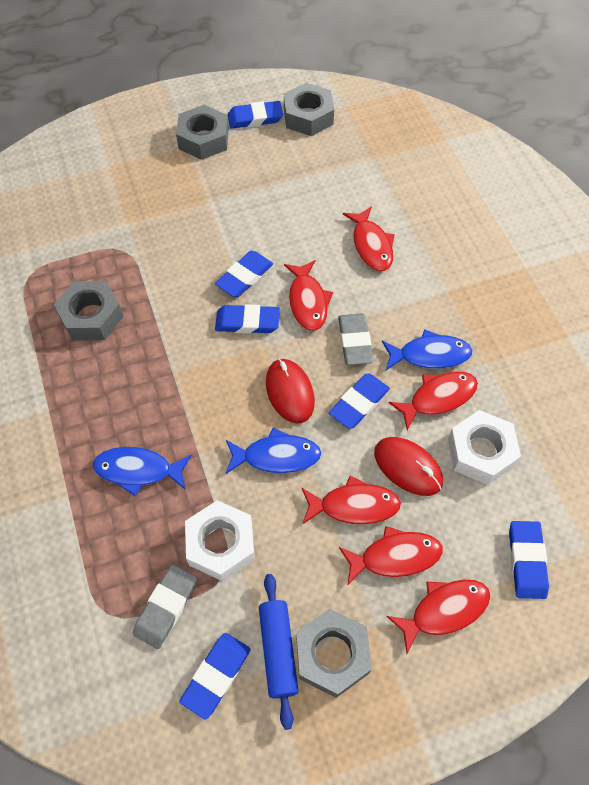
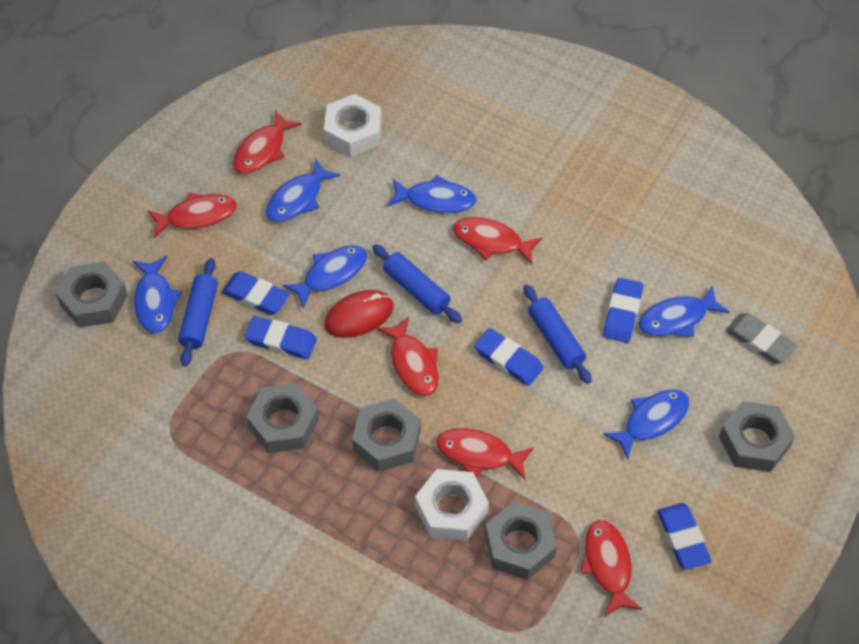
blue eraser: [180,633,251,720] [215,251,273,297] [215,304,280,334] [227,101,283,129] [329,373,390,429] [509,521,549,599] = 6 -> [222,271,290,315] [244,316,317,359] [474,328,544,386] [603,278,643,343] [657,503,712,570] = 5
blue fish: [93,447,192,496] [226,428,322,474] [382,329,473,370] = 3 -> [133,256,182,333] [266,159,340,222] [283,245,367,308] [388,175,477,213] [603,389,689,460] [639,285,729,337] = 6
blue rolling pin: [259,574,299,730] = 1 -> [178,258,218,366] [372,244,462,323] [523,285,592,384] = 3
grey eraser: [133,564,197,649] [338,313,373,365] = 2 -> [726,313,797,364] = 1
grey nut: [54,281,124,341] [176,105,229,160] [284,83,334,136] [296,609,372,698] = 4 -> [56,261,128,328] [246,383,319,453] [352,398,421,472] [485,502,557,580] [719,401,795,472] = 5
red mouse: [266,359,315,424] [374,437,443,496] = 2 -> [324,290,394,338] = 1

